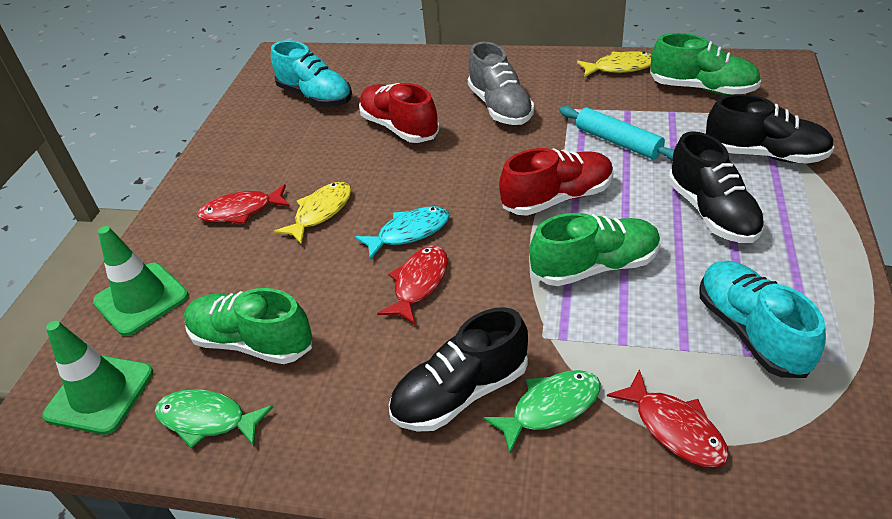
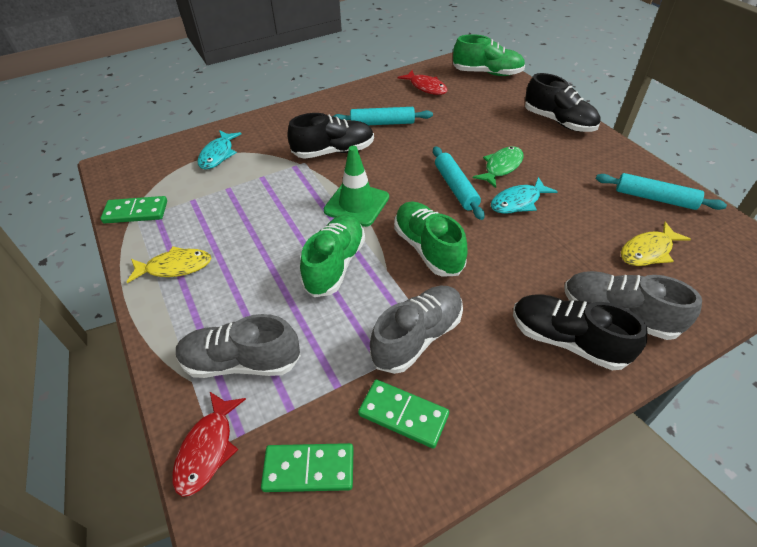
green domino: none = 0 -> [100,196,167,224] [261,443,353,492] [358,380,449,449] = 3
green fish: [155,389,273,448] [483,370,601,453] = 2 -> [473,146,524,188] = 1
green traffic cone: [42,321,153,435] [93,226,188,336] = 2 -> [324,146,389,227] = 1
grey shoe: [468,42,534,125] = 1 -> [176,314,301,378] [370,286,463,374] [564,271,702,340] = 3
red fish: [197,184,290,224] [377,246,448,325] [607,369,729,467] = 3 -> [172,392,246,497] [397,70,448,95] = 2
red shoe: [359,83,439,143] [499,148,614,216] = 2 -> none = 0
turquoise fish: [355,206,450,260] = 1 -> [198,130,242,169] [491,177,558,214] = 2
turquoise rolling pin: [559,106,674,160] = 1 -> [333,107,433,125] [433,146,485,220] [596,173,727,210] = 3
turquoise shoe: [271,40,352,107] [700,261,826,378] = 2 -> none = 0

